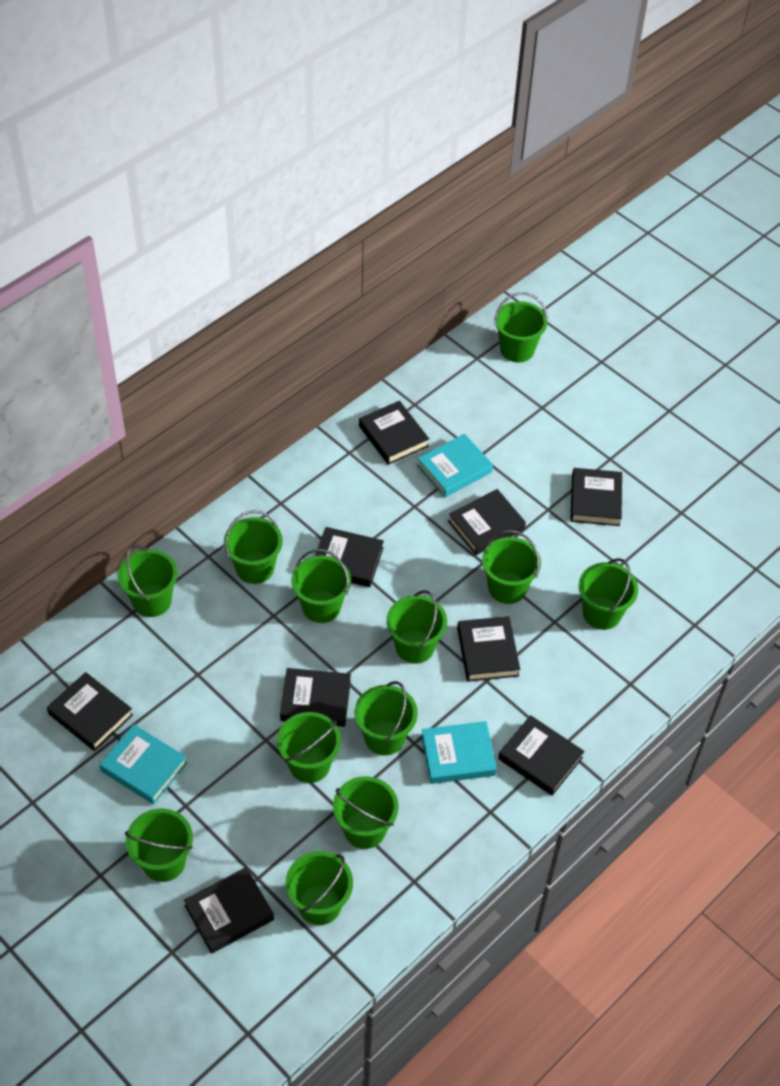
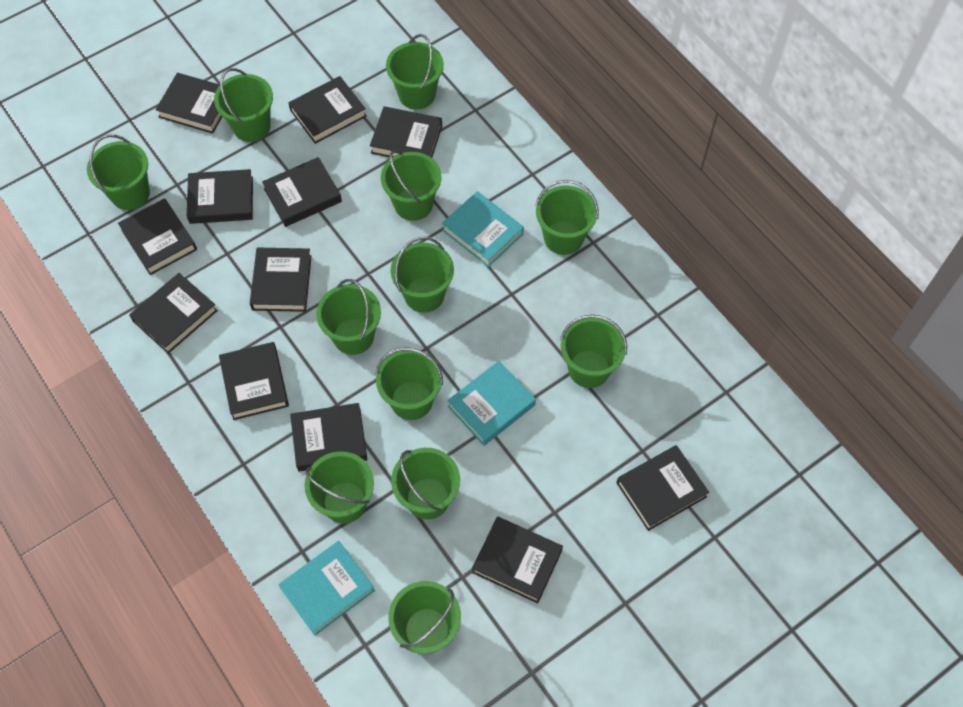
black book: [47,672,133,751] [184,867,274,954] [280,668,351,727] [315,527,384,587] [359,401,429,465] [448,489,526,555] [457,616,520,682] [498,715,585,796] [570,468,622,526] = 9 -> [118,198,197,275] [129,273,218,354] [156,73,223,134] [187,169,253,224] [219,342,289,420] [250,248,311,312] [262,157,342,227] [288,76,367,144] [290,403,368,472] [370,106,442,158] [472,516,563,603] [616,445,709,531] = 12

